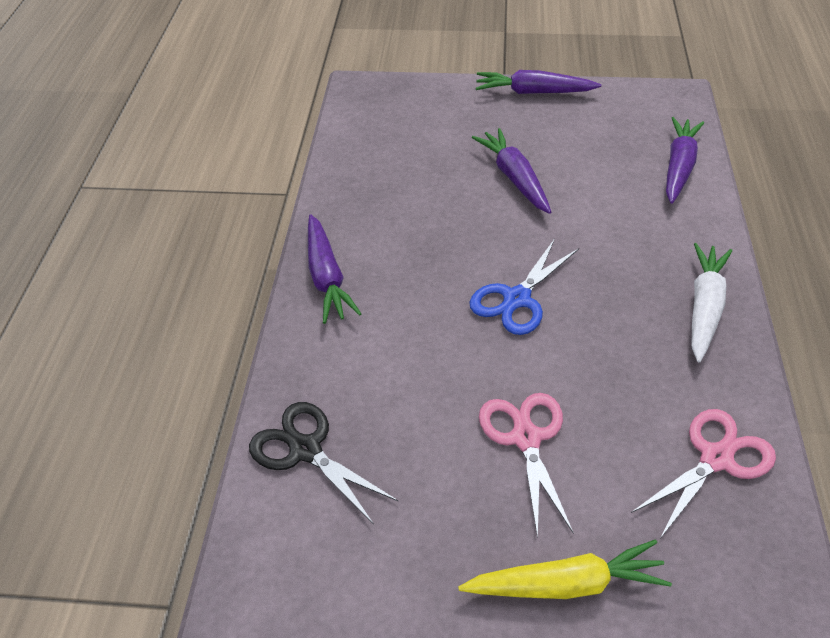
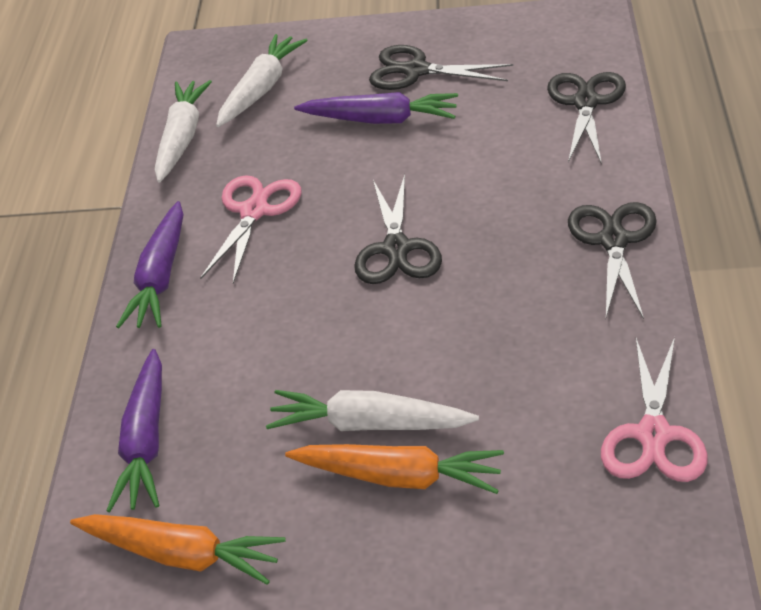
black scissors: [249,402,399,525] = 1 -> [354,174,442,284] [369,45,513,90] [547,72,626,165] [568,202,657,319] = 4
blue scissors: [469,238,579,335] = 1 -> none = 0
orange carrot: none = 0 -> [70,514,286,585] [285,444,504,494] = 2
purple carrot: [308,214,362,324] [472,128,551,214] [476,70,601,94] [666,117,704,204] = 4 -> [106,349,162,512] [116,201,183,328] [294,92,458,124] = 3
white carrot: [692,243,732,362] = 1 -> [155,80,212,182] [216,34,308,127] [266,390,479,431] = 3
yellow carrot: [458,540,672,599] = 1 -> none = 0

